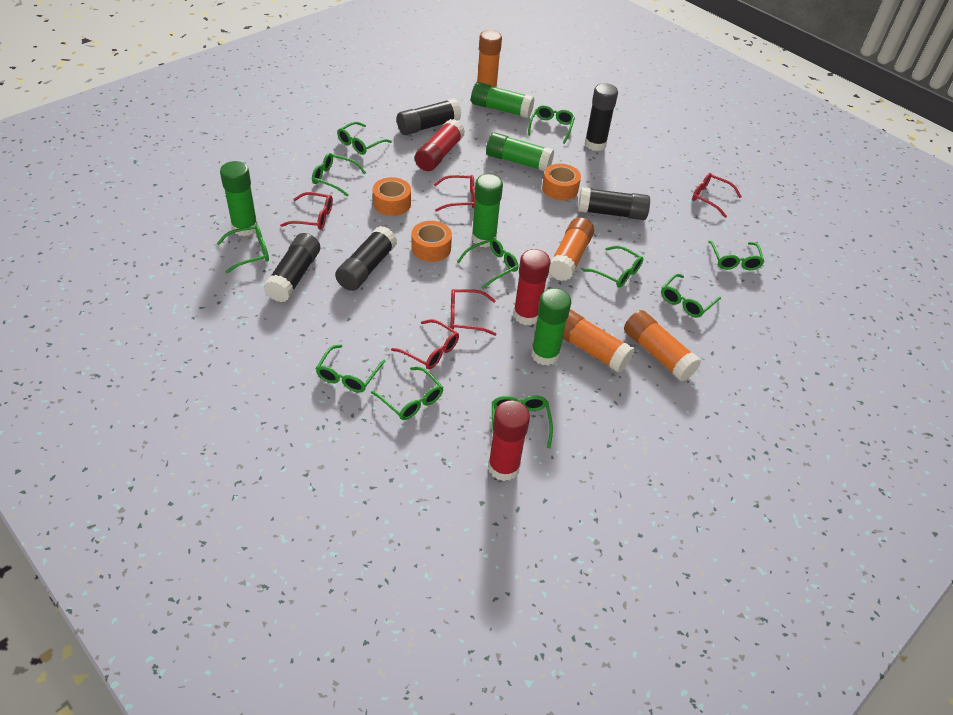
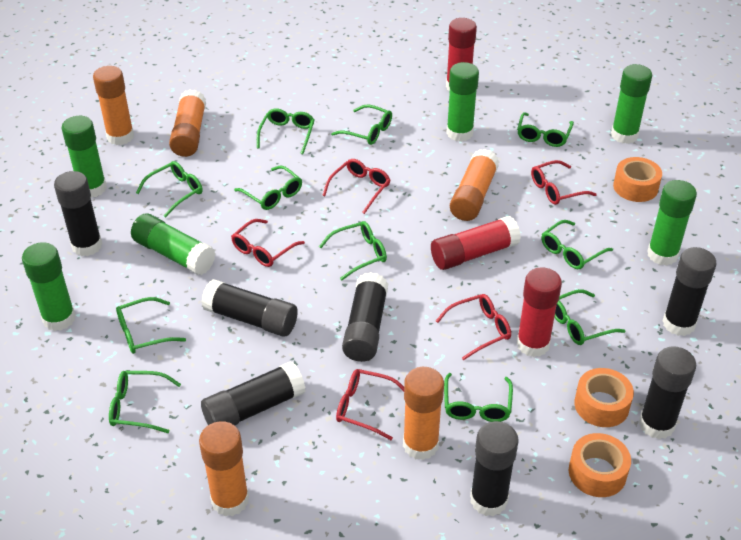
black glue stick: [263,233,320,302] [335,226,397,291] [397,98,461,135] [578,187,650,220] [585,83,618,151] = 5 -> [54,171,103,256] [201,279,298,337] [201,361,306,426] [342,272,388,362] [470,421,519,516] [639,346,696,439] [662,247,717,336] = 7
green glue stick: [220,161,258,236] [471,82,534,118] [472,174,503,248] [486,132,554,171] [531,288,571,366] = 5 -> [22,242,76,331] [61,116,107,198] [131,213,215,275] [446,62,479,142] [611,64,652,144] [647,180,697,266] = 6
orange glue stick: [477,30,502,88] [549,217,594,281] [563,309,634,373] [624,310,701,382] = 4 -> [93,66,134,145] [169,89,206,157] [199,421,249,516] [403,367,444,460] [450,149,499,221] = 5

